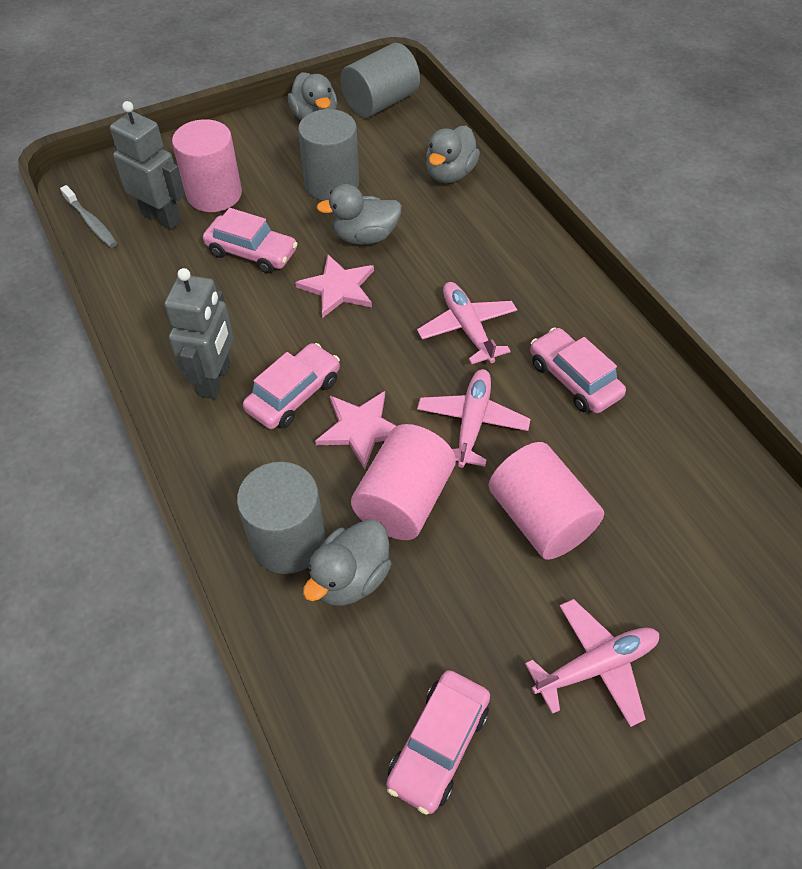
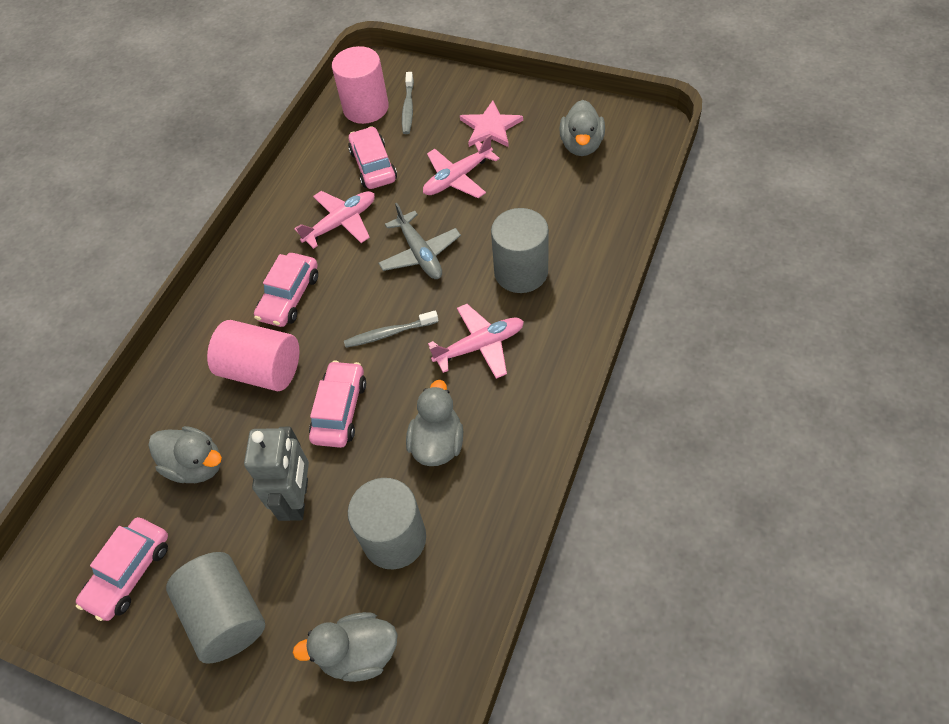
grey plane: none = 0 -> [378,203,461,279] = 1
grey robot: [110,101,185,230] [164,268,234,399] = 2 -> [244,427,309,521] = 1
grey toothbrush: [60,185,117,248] = 1 -> [344,310,438,348] [402,72,414,134] = 2
pink cylinder: [172,119,242,212] [351,424,456,540] [488,442,604,560] = 3 -> [207,320,299,391] [332,46,389,124] = 2
pink star: [295,255,374,318] [315,391,396,469] = 2 -> [460,101,523,147] = 1

